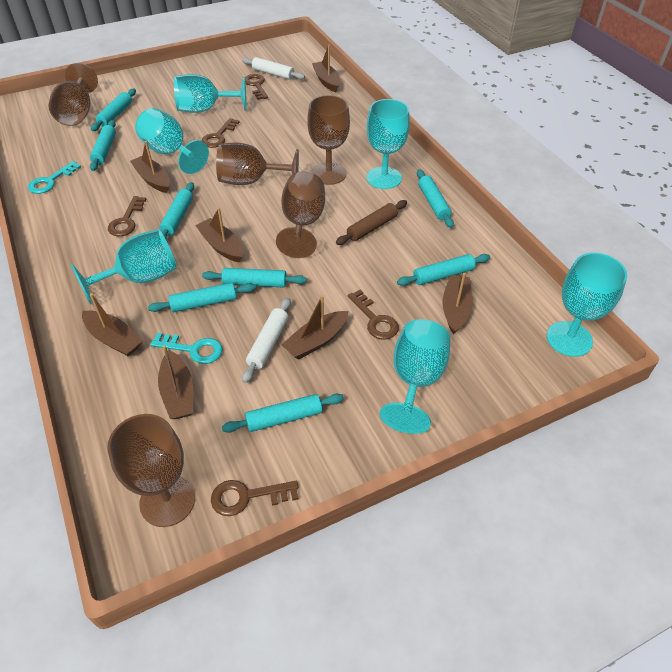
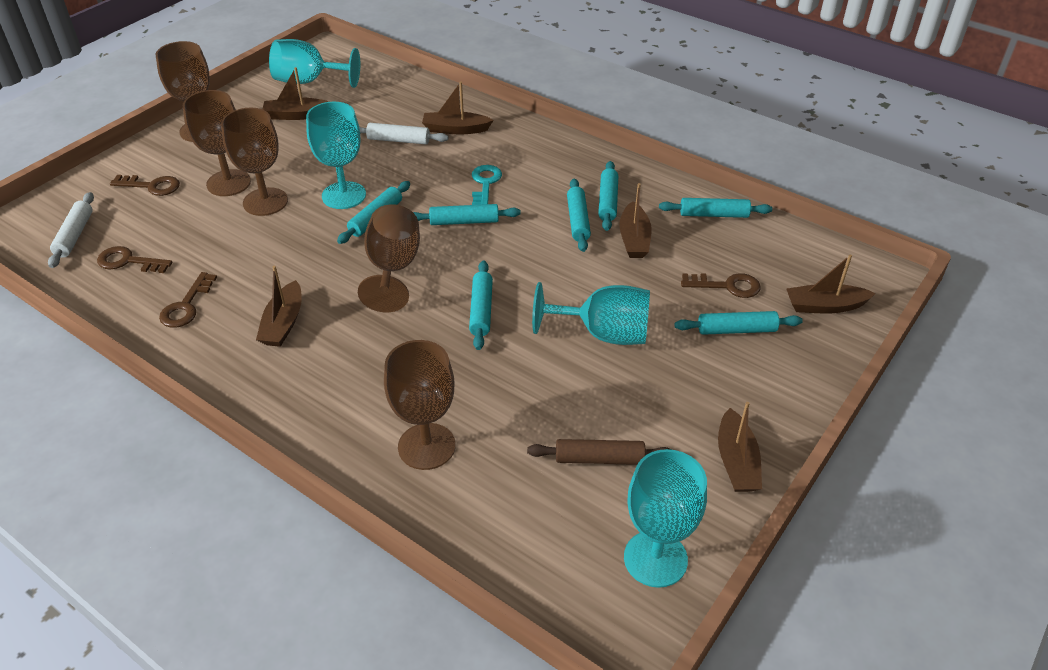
brown boat: [82,293,143,356] [130,141,170,193] [158,345,193,419] [195,208,243,263] [281,295,349,359] [312,45,340,92] [442,273,473,334] = 7 -> [256,266,302,347] [263,67,329,120] [422,81,494,134] [619,183,652,258] [718,402,762,492] [787,255,876,314] = 6
brown key: [108,196,146,236] [201,118,240,148] [211,480,299,516] [245,74,268,100] [347,290,399,340] = 5 -> [97,246,173,273] [110,175,180,196] [159,272,217,328] [681,273,761,298] = 4
turquoise goblet: [70,229,177,305] [135,108,209,174] [174,74,247,113] [367,99,410,189] [380,319,450,434] [547,253,627,357] = 6 -> [269,39,360,88] [306,102,366,209] [532,282,650,345] [624,449,707,588] = 4
turquoise key: [28,161,81,194] [150,333,223,364] = 2 -> [472,165,502,205] = 1
turquoise rolling pin: [90,120,116,171] [91,89,136,131] [148,283,256,312] [159,182,194,239] [202,268,307,287] [222,394,344,433] [397,254,490,286] [417,169,454,228] = 8 -> [337,181,410,244] [413,204,521,225] [469,261,493,350] [567,179,591,252] [598,161,618,231] [659,198,772,218] [675,311,803,335] = 7

